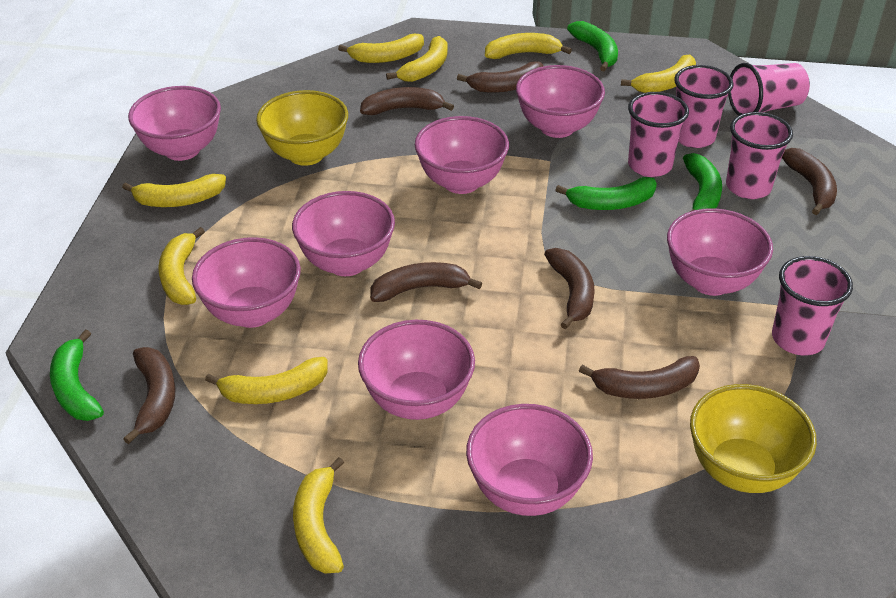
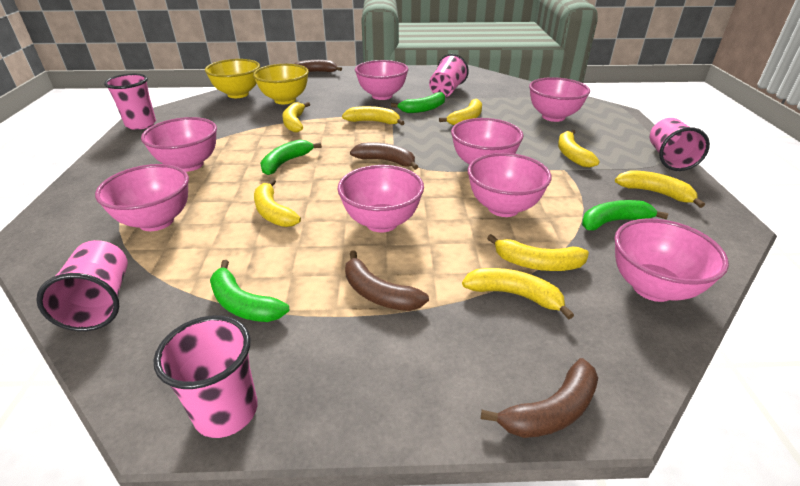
brown banana: [123,347,175,444] [360,87,454,115] [370,262,482,302] [457,61,543,93] [544,248,595,329] [579,356,700,399] [782,148,837,215] = 7 -> [294,60,342,72] [345,250,429,311] [350,142,418,170] [481,358,598,438] = 4

